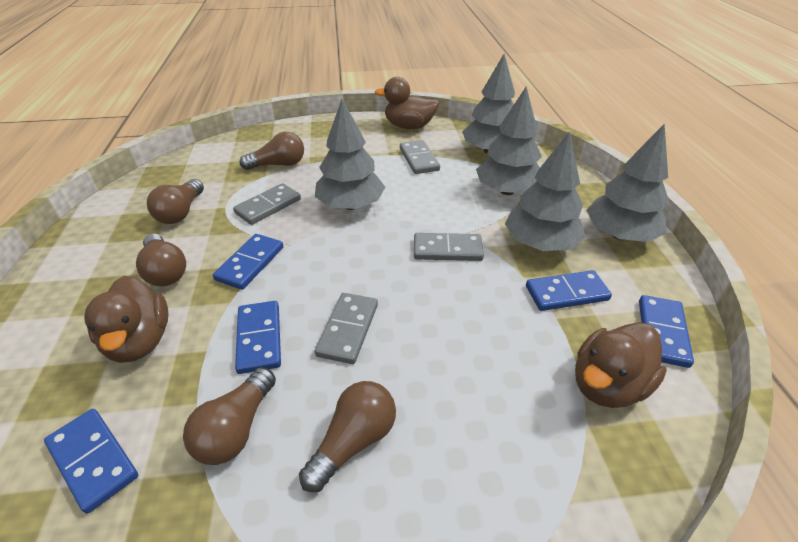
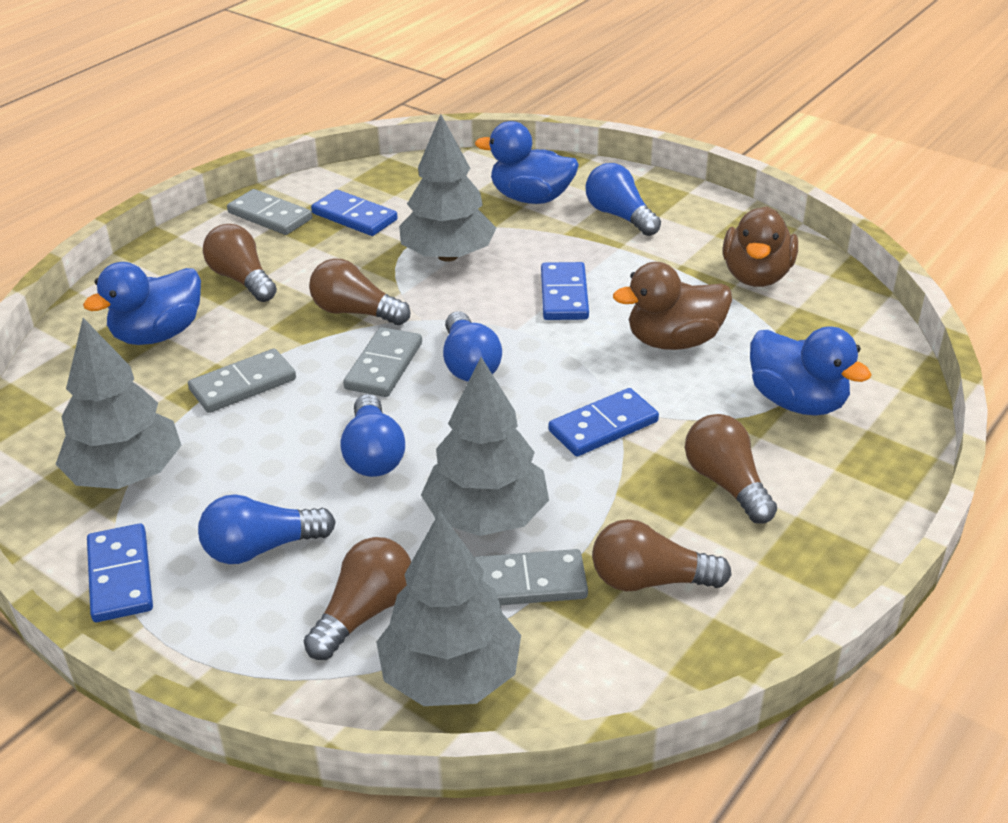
blue domino: [44,409,138,514] [213,234,283,290] [235,301,281,374] [526,270,612,311] [639,295,694,368] = 5 -> [87,523,153,622] [311,190,397,236] [541,262,589,320] [549,388,659,457] = 4
blue duck: none = 0 -> [83,262,201,345] [475,121,579,204] [750,327,872,416] = 3
blue light bulb: none = 0 -> [198,494,336,564] [341,394,405,477] [443,311,502,381] [586,163,661,236] = 4
brown duck: [84,276,168,363] [375,77,439,129] [575,322,667,408] = 3 -> [613,262,732,350] [723,206,798,287] = 2
grey tree: [315,99,385,210] [462,54,515,154] [476,86,542,195] [505,131,586,251] [586,123,669,242] = 5 -> [56,318,182,489] [376,511,521,706] [399,114,496,262] [421,357,549,536] = 4

